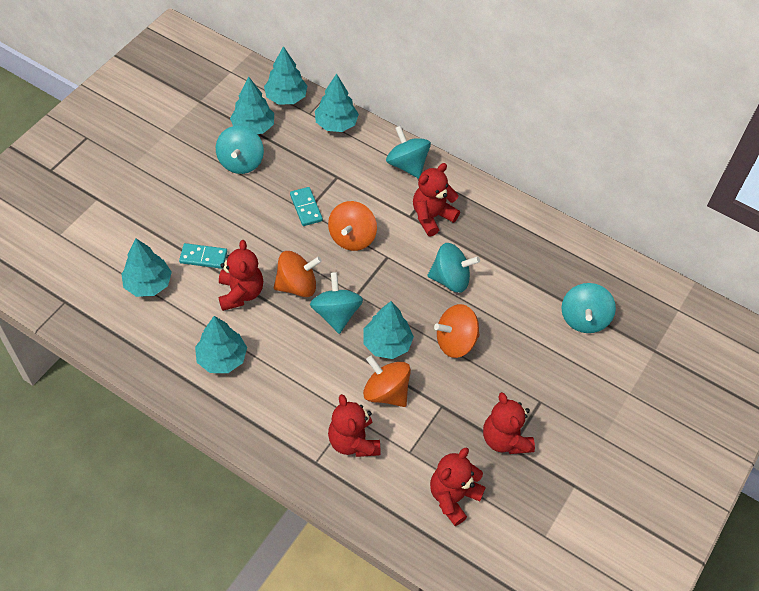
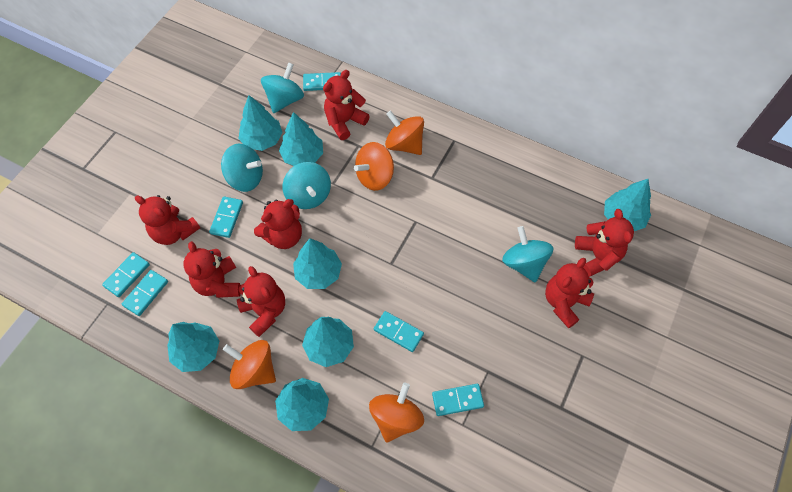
red teddy bear: [218,240,263,311] [328,394,380,457] [413,163,460,236] [430,447,486,526] [483,392,535,454] = 5 -> [135,195,200,245] [183,241,241,298] [237,266,285,337] [254,199,302,249] [323,70,370,140] [545,258,594,329] [575,209,634,277] = 7
turquoise domino: [179,243,227,269] [290,187,323,226] = 2 -> [102,252,150,297] [122,270,168,316] [209,196,243,238] [303,72,341,91] [374,311,424,352] [432,384,484,416] = 6
turquoise spinning top: [216,126,264,174] [310,272,363,334] [386,126,431,179] [427,243,480,293] [561,283,616,333] = 5 -> [221,144,263,192] [261,62,304,113] [283,162,331,209] [502,226,553,283] = 4
turquoise tree: [121,238,172,297] [195,316,247,373] [230,77,274,134] [264,46,308,105] [315,74,359,132] [363,301,414,359] = 6 -> [167,322,219,372] [238,95,283,151] [275,378,329,431] [279,112,323,166] [293,238,342,289] [302,317,354,367] [604,179,651,231] = 7

